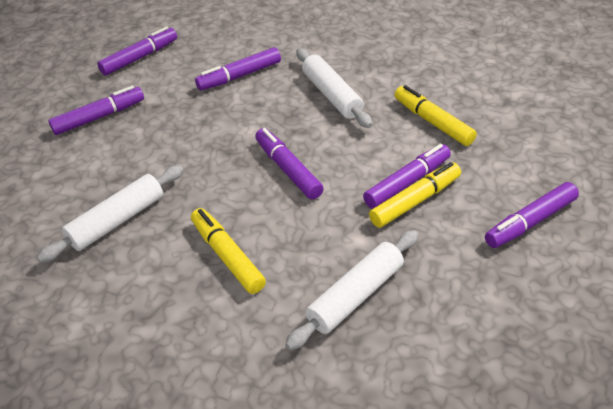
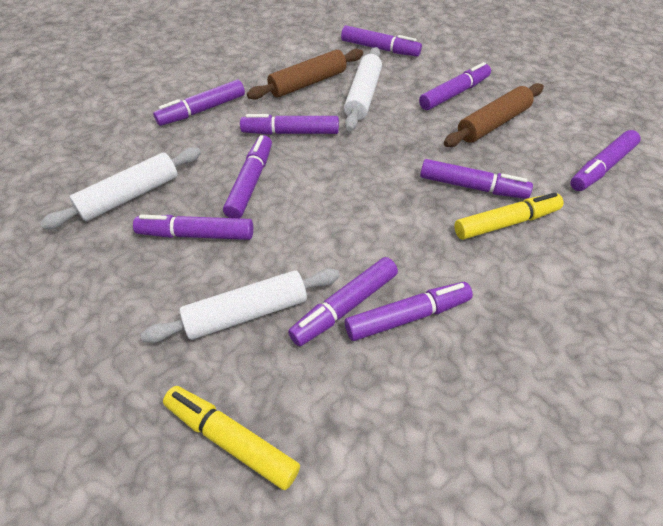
brown rolling pin: none = 0 -> [247,49,363,100] [444,83,544,147] = 2
purple marker: [48,86,144,135] [97,26,177,76] [195,47,281,91] [255,128,324,199] [363,144,451,209] [485,182,579,248] = 6 -> [133,215,253,240] [153,80,245,126] [223,135,272,218] [240,114,339,135] [288,257,398,346] [341,26,422,57] [345,282,473,341] [419,62,491,110] [420,159,533,199] [570,130,641,191] = 10
yellow marker: [191,208,266,294] [369,162,461,228] [394,85,477,146] = 3 -> [163,386,300,490] [454,192,563,240] = 2

